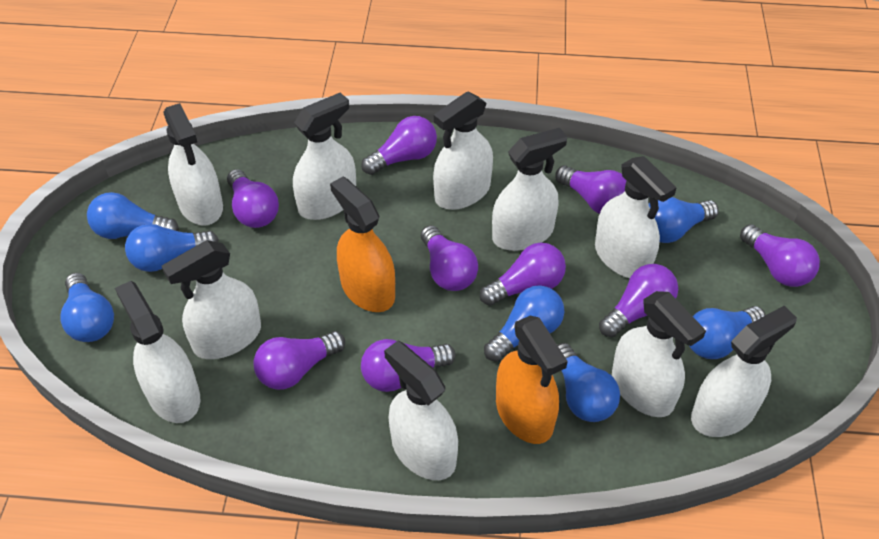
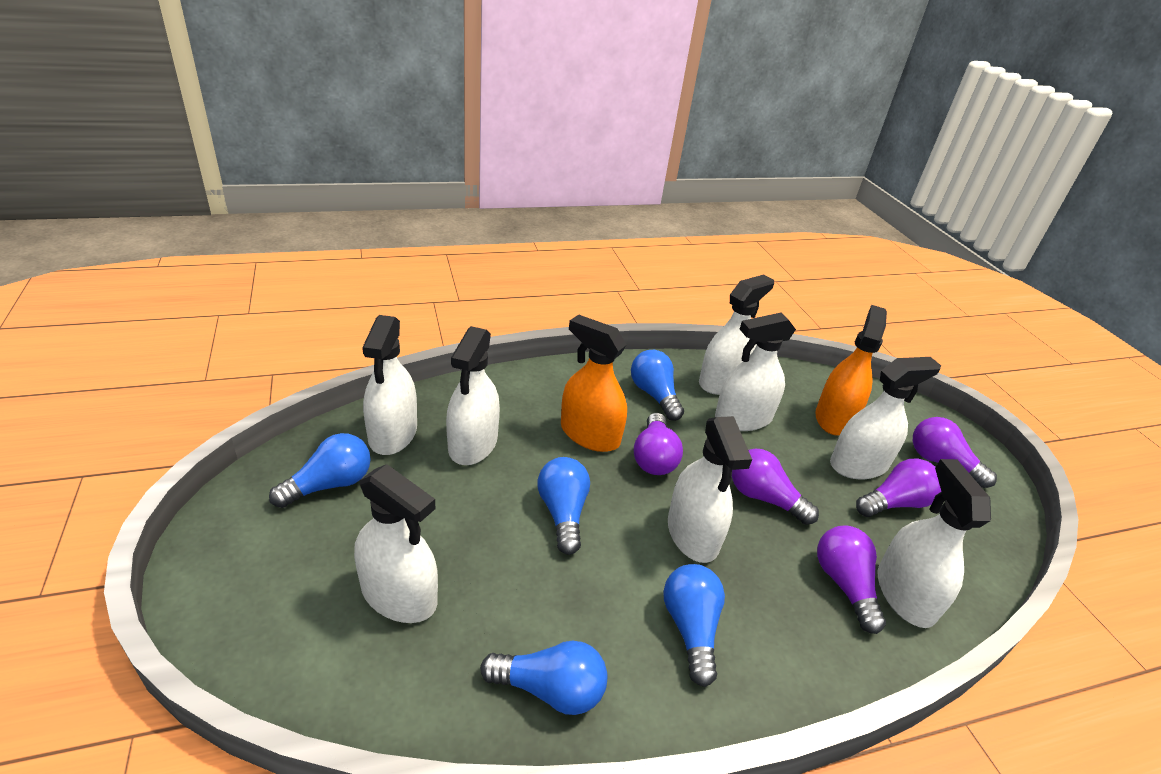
blue light bulb: [60,273,114,342] [87,192,179,239] [125,224,219,272] [484,285,564,362] [558,343,620,422] [649,197,719,243] [690,306,765,359] = 7 -> [269,433,371,508] [480,641,607,715] [538,457,590,555] [631,350,684,421] [663,564,725,687] = 5
purple light bulb: [227,169,279,228] [253,331,345,390] [361,116,437,175] [361,339,456,392] [421,225,478,291] [480,242,566,306] [555,166,626,214] [599,264,678,337] [740,224,820,287] = 9 -> [634,413,683,475] [732,449,819,525] [817,525,886,634] [856,459,941,517] [913,417,997,488] = 5
white spray bottle: [115,281,200,423] [162,240,261,359] [163,103,223,225] [293,92,356,220] [384,341,458,480] [433,92,493,210] [492,128,567,251] [595,156,677,278] [612,291,706,417] [691,306,797,437] = 10 -> [354,464,438,623] [362,315,417,455] [446,326,500,465] [668,416,752,563] [699,274,774,395] [715,313,796,431] [830,357,941,480] [878,459,991,628] = 8

